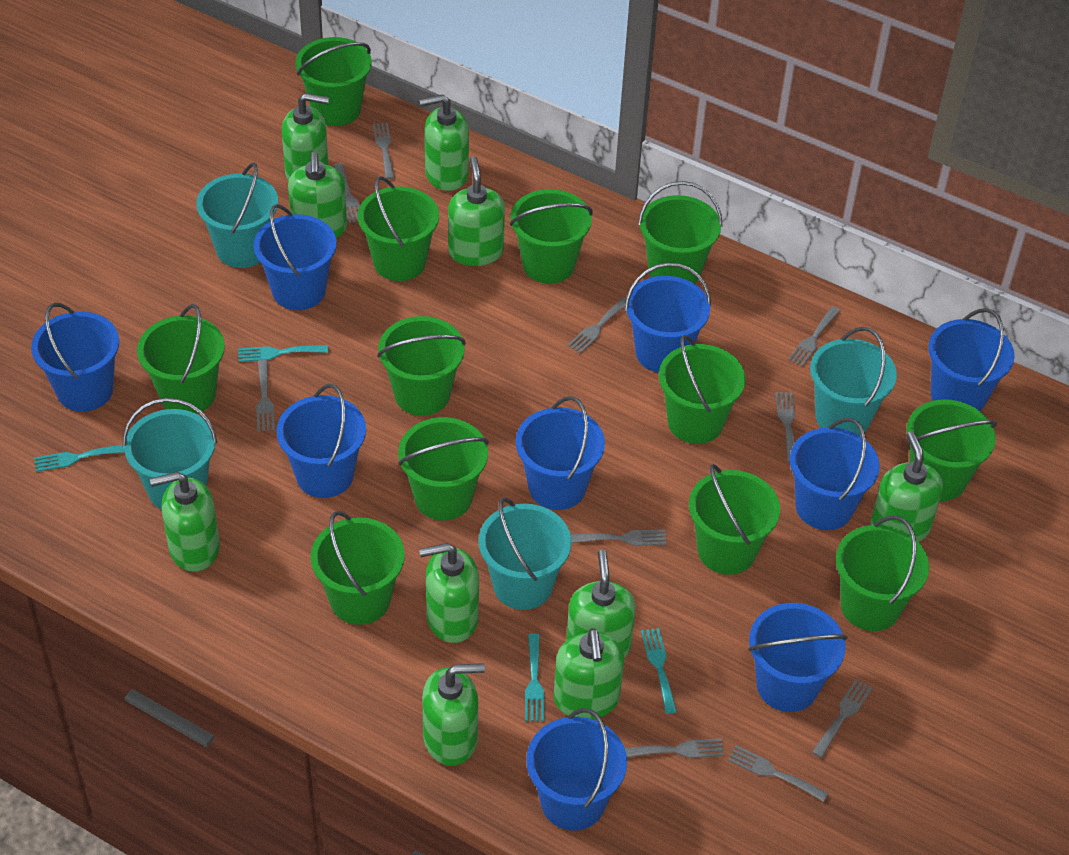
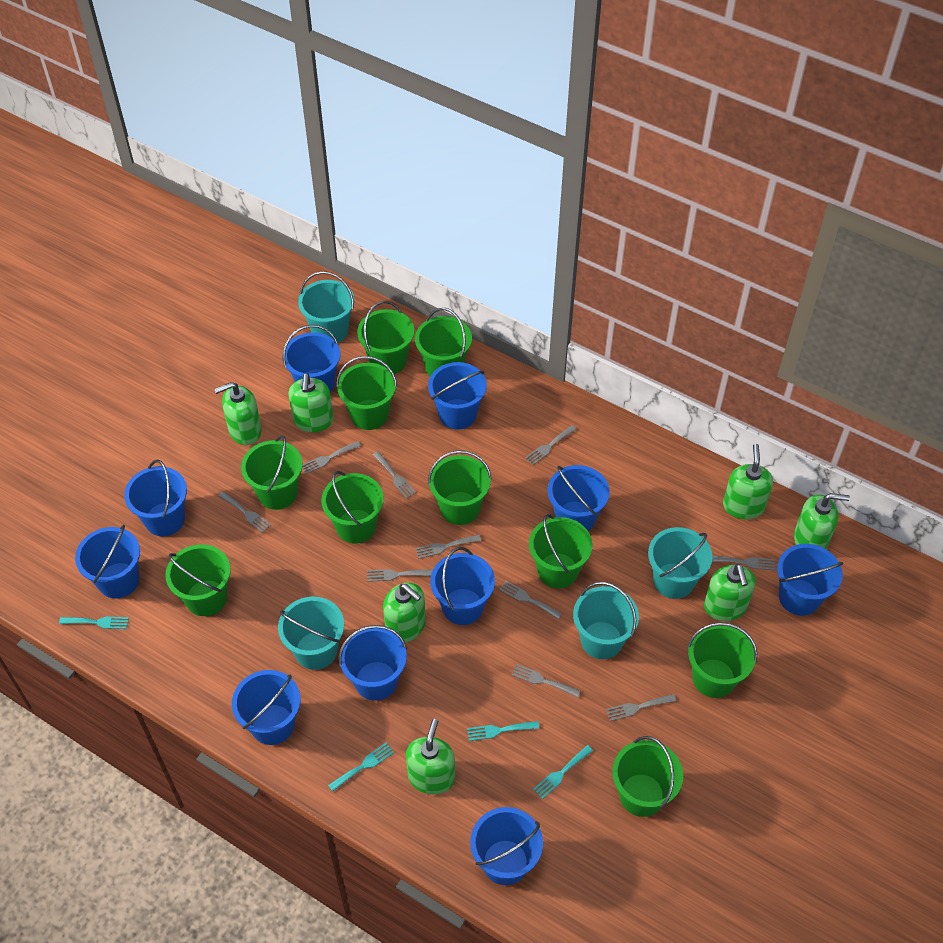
blue bucket: [31,303,119,412] [254,204,337,310] [277,384,366,498] [516,396,605,510] [526,708,627,831] [625,262,711,373] [748,603,848,712] [790,418,880,530] [928,308,1015,411] = 9 -> [75,525,140,599] [124,460,187,536] [232,670,300,745] [283,325,340,393] [339,625,407,701] [428,362,487,430] [430,547,495,625] [470,807,543,885] [548,465,610,531] [777,544,843,616] = 10
green bucket: [137,304,225,414] [295,37,372,126] [311,511,405,625] [358,176,439,281] [377,316,466,416] [398,417,489,520] [510,189,593,284] [638,181,722,284] [659,335,746,444] [689,464,780,575] [836,516,929,631] [907,399,997,501] = 12 -> [165,544,231,616] [241,435,303,510] [321,471,384,543] [336,356,397,430] [357,301,414,374] [415,308,472,377] [428,450,492,525] [529,514,593,588] [612,736,683,817] [687,622,757,698] = 10
green soap dispenser: [150,472,220,572] [282,93,329,181] [288,152,347,238] [419,94,469,191] [419,543,479,643] [422,663,485,766] [448,156,505,266] [554,628,624,719] [566,550,636,658] [870,431,943,542] = 10 -> [214,382,262,445] [289,373,334,432] [383,583,426,643] [406,719,455,794] [704,564,756,621] [723,444,773,519] [794,493,850,550] = 7

